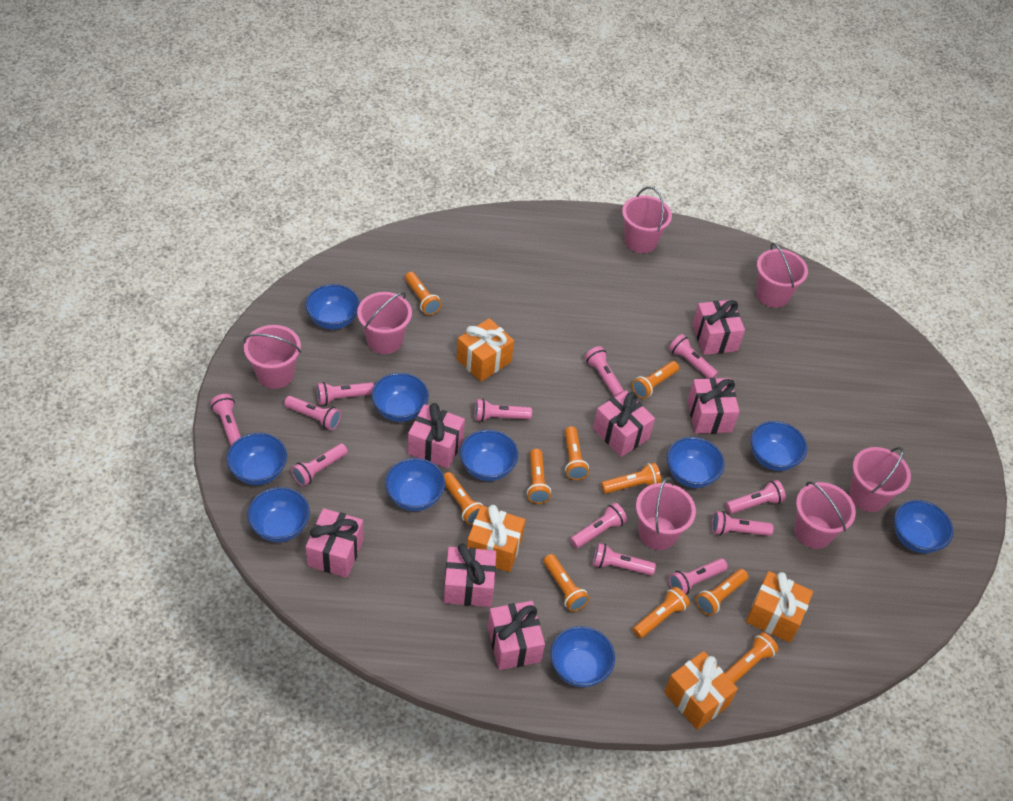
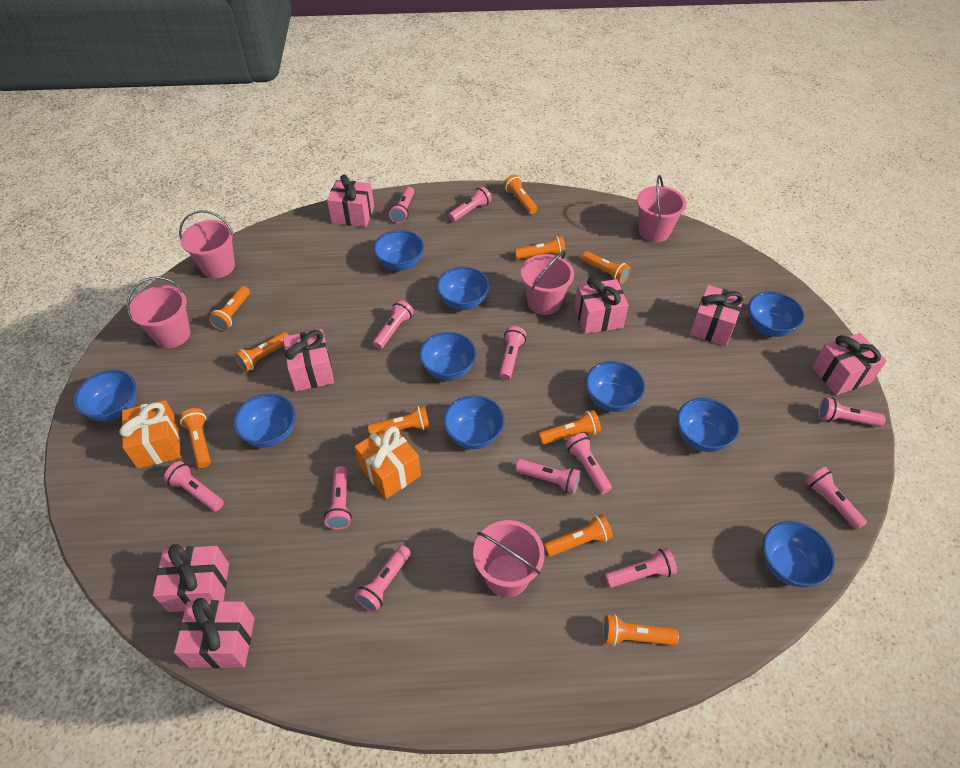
orange gift: [457,318,514,382] [467,505,525,572] [664,651,738,730] [746,571,813,643] = 4 -> [119,400,181,469] [355,424,421,499] = 2
pink bucket: [243,325,301,389] [357,292,412,354] [622,187,672,253] [636,477,696,550] [756,243,808,308] [794,481,856,549] [849,447,911,512] = 7 -> [126,277,190,348] [179,210,235,278] [473,520,545,597] [521,250,574,315] [637,175,686,242] = 5

